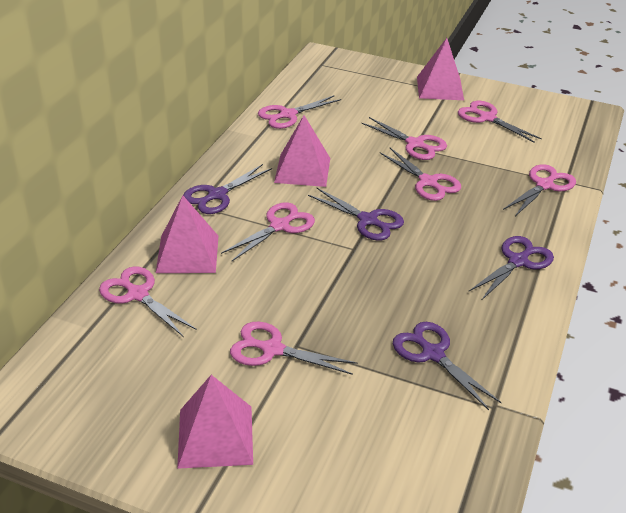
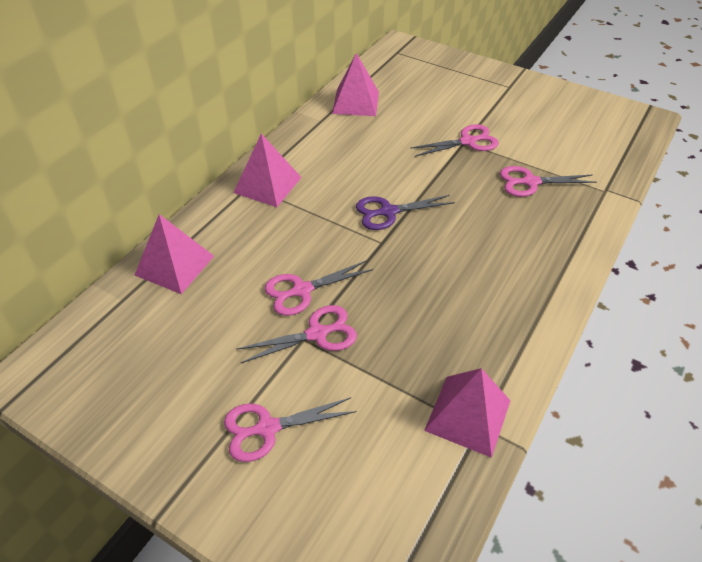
pink scissors: [99,267,197,336] [221,202,315,262] [230,322,357,375] [258,95,341,129] [361,117,447,160] [380,148,461,201] [458,101,542,143] [503,164,576,216] = 8 -> [224,397,357,462] [236,305,357,363] [265,260,373,316] [410,124,499,157] [500,166,597,197] = 5
purple scissors: [183,164,272,214] [308,188,404,241] [393,322,502,410] [469,236,554,301] = 4 -> [356,195,455,230] = 1

